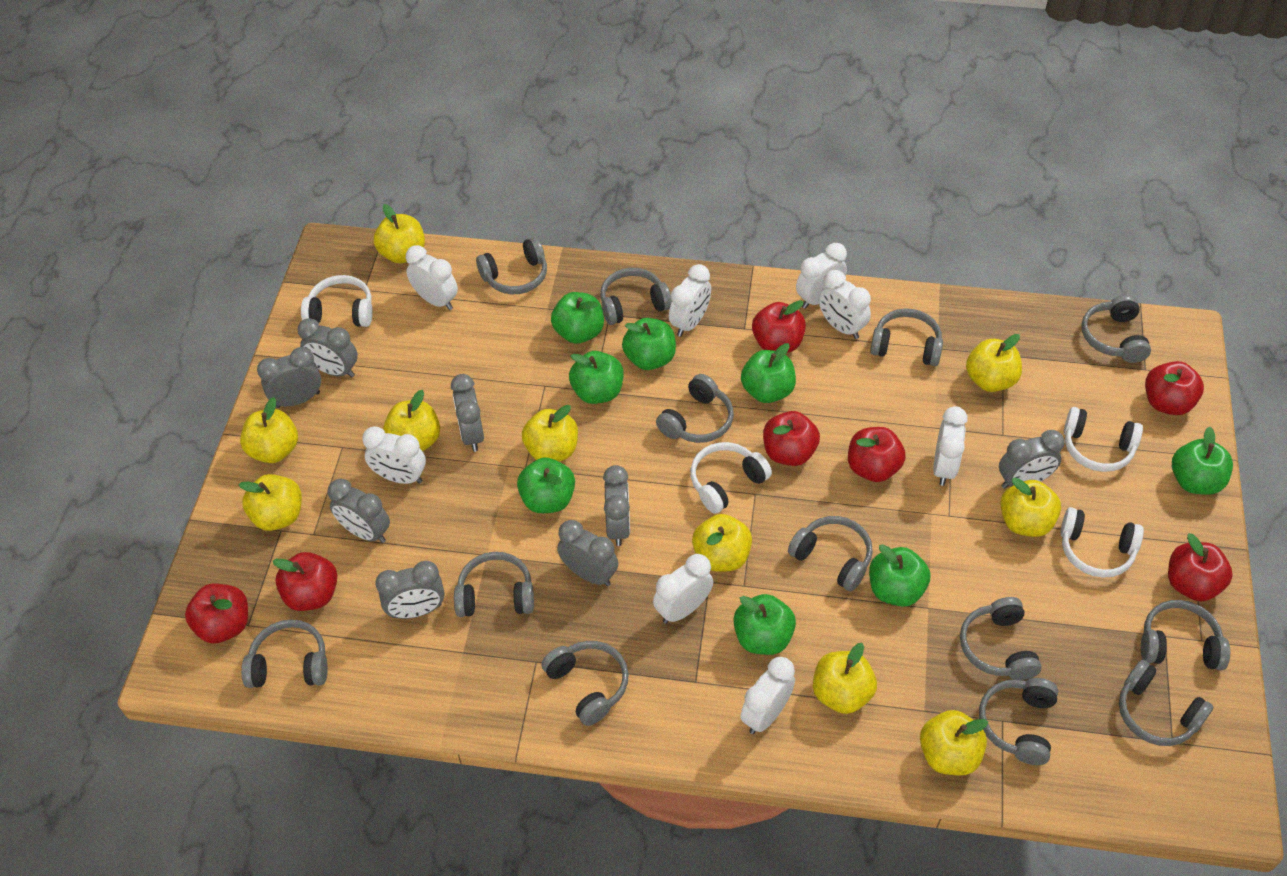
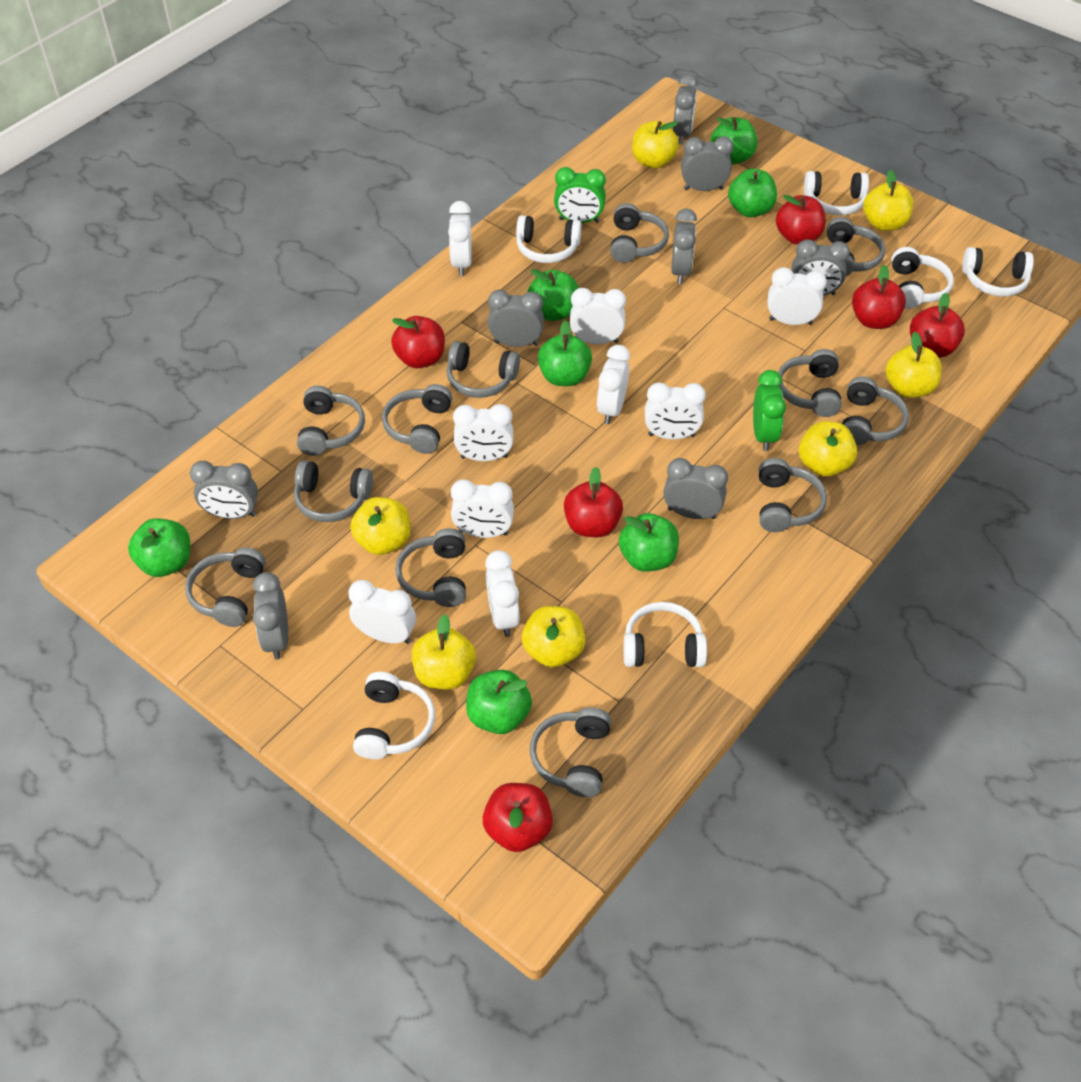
green apple: [517,457,575,513] [551,292,604,344] [569,351,624,404] [622,318,676,370] [734,594,796,655] [741,343,796,403] [869,544,931,607] [1172,427,1233,495] = 8 -> [128,518,190,577] [466,670,532,734] [527,269,579,321] [538,320,592,386] [619,513,679,572] [710,117,757,165] [728,169,777,217] = 7
green clock: none = 0 -> [554,167,606,223] [753,370,786,451] = 2
grey headphones: [241,619,328,688] [454,552,534,617] [476,237,547,294] [541,641,629,726] [600,268,672,325] [656,374,734,443] [788,516,873,591] [870,308,943,366] [960,597,1042,680] [979,678,1058,765] [1081,295,1151,363] [1119,660,1213,746] [1141,600,1230,670] = 13 -> [185,547,266,627] [294,460,373,522] [297,386,365,456] [382,384,452,454] [395,528,466,607] [447,341,520,398] [530,707,611,797] [610,203,669,263] [759,458,827,532] [778,349,842,417] [827,217,885,276] [842,377,909,445] = 12
red apple: [185,584,248,643] [273,552,337,611] [752,300,806,353] [763,411,820,466] [848,427,906,482] [1145,361,1204,415] [1168,533,1233,601] = 7 -> [391,316,445,368] [483,783,553,852] [564,467,623,537] [776,195,826,245] [852,265,906,329] [910,293,965,358] = 6
white clock: [362,427,426,484] [406,245,458,310] [653,554,713,624] [669,264,711,337] [740,657,795,734] [796,243,847,309] [819,270,871,339] [933,406,968,486] = 8 -> [348,580,416,644] [448,201,472,276] [451,479,514,538] [453,404,513,461] [485,550,520,637] [570,288,626,344] [597,345,630,424] [645,383,706,440] [767,267,827,325] = 9
white headphones: [301,275,373,327] [690,442,772,514] [1060,507,1144,578] [1064,407,1143,472] = 4 -> [353,672,435,759] [516,215,581,263] [623,602,707,667] [804,171,869,215] [891,247,954,309] [962,247,1034,296] = 6
yellow apple: [238,474,302,531] [240,397,298,463] [374,204,425,263] [383,390,440,451] [522,405,578,462] [692,514,752,572] [813,643,877,714] [920,710,988,776] [966,334,1022,392] [1000,477,1061,537] = 10 -> [350,497,410,555] [412,614,476,690] [522,606,586,667] [632,121,679,168] [799,421,857,477] [863,170,913,231] [886,331,942,398] = 7

